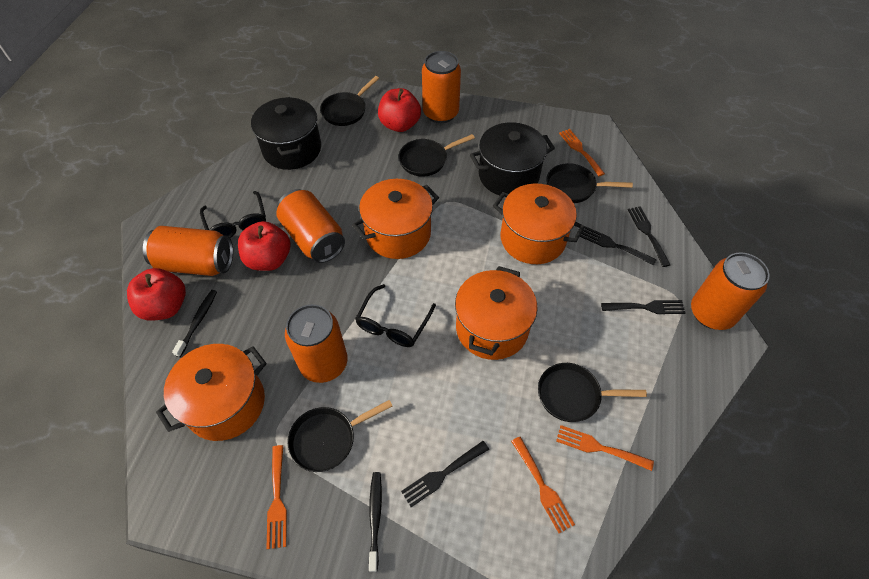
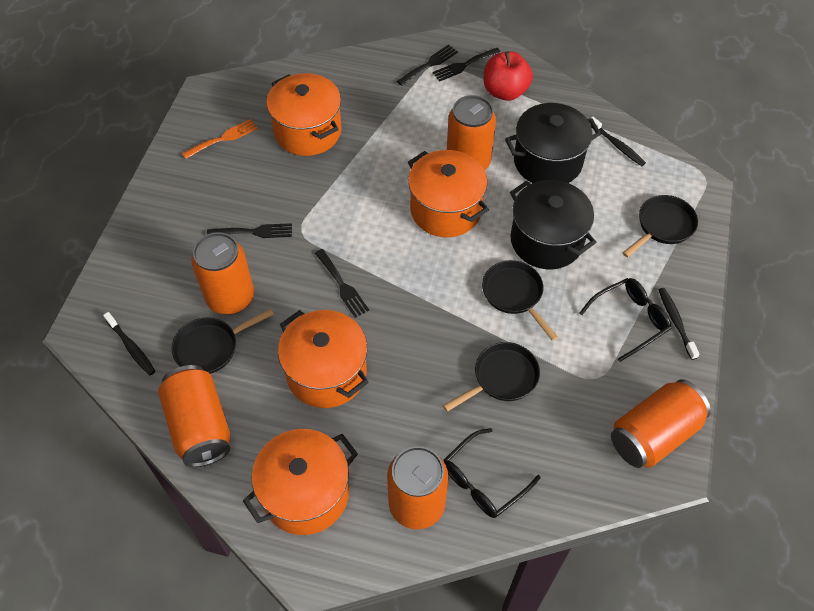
black pan: [287,400,392,472] [320,76,379,126] [399,134,475,177] [538,363,647,422] [546,163,633,203] = 5 -> [172,309,274,374] [443,342,540,412] [482,260,558,341] [622,195,698,257] = 4
black toothbrush: [172,290,217,357] [369,472,382,572] = 2 -> [103,312,155,375] [589,117,646,166] [659,288,699,360] = 3
orange fork: [266,445,287,549] [511,437,575,533] [556,425,654,471] [559,129,605,176] = 4 -> [182,119,258,159] = 1
red apple: [127,268,186,321] [238,221,291,271] [378,88,421,132] = 3 -> [484,51,533,101] = 1

